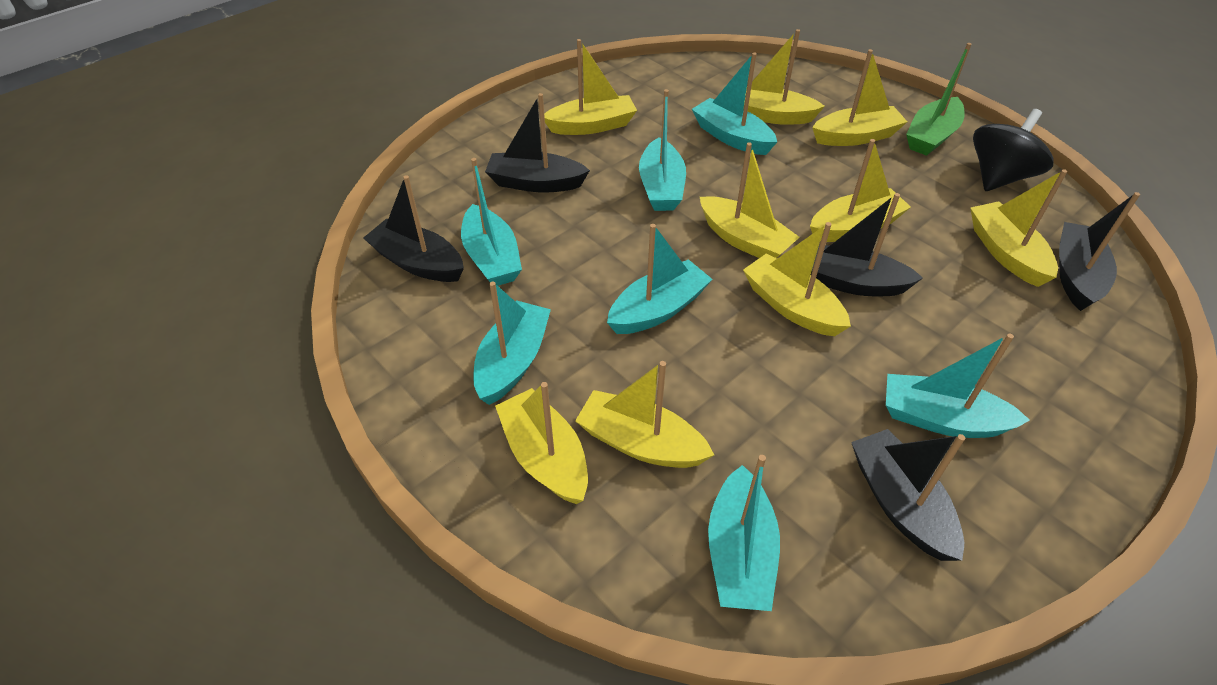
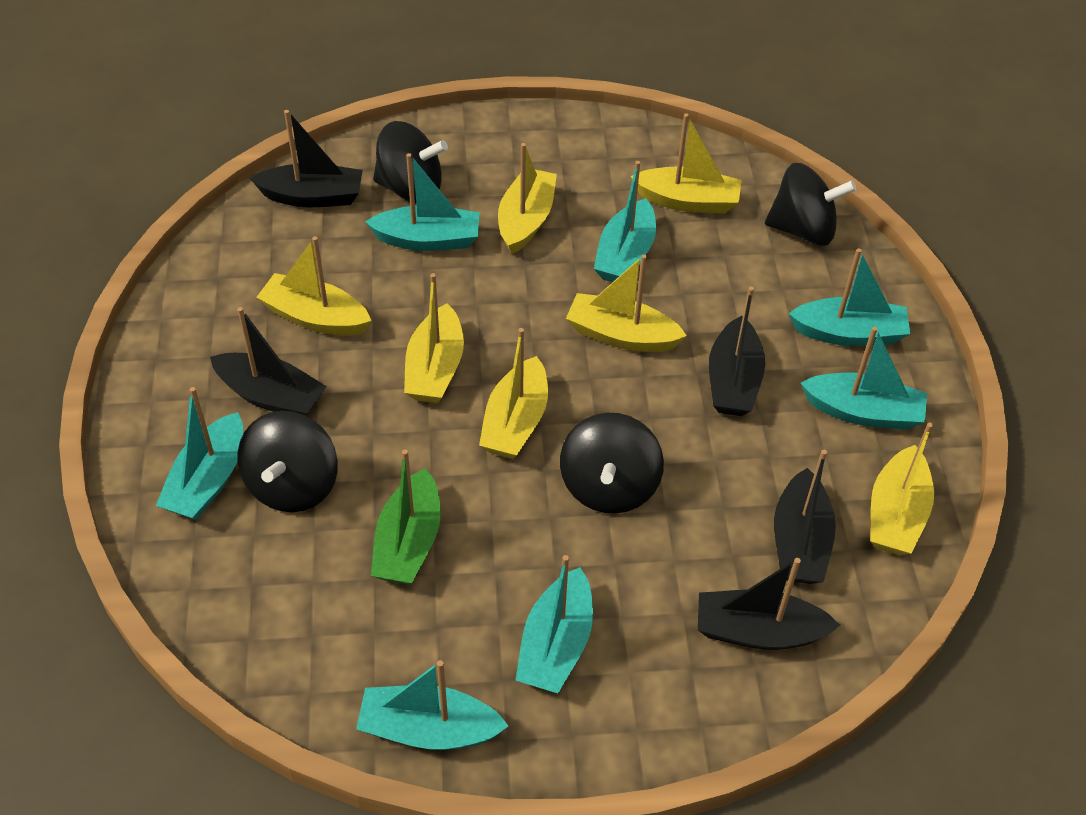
black spinning top: [973,109,1053,191] = 1 -> [238,411,338,512] [373,121,448,204] [560,413,664,514] [765,163,856,246] = 4
yellow boat: [495,382,588,504] [544,39,637,135] [575,361,714,468] [700,142,800,258] [743,29,825,125] [743,222,851,336] [810,139,911,242] [812,49,908,146] [970,169,1067,287] = 9 -> [256,236,371,336] [404,273,464,403] [479,328,548,459] [498,143,557,254] [566,254,687,352] [630,113,742,213] [870,423,934,555] = 7

